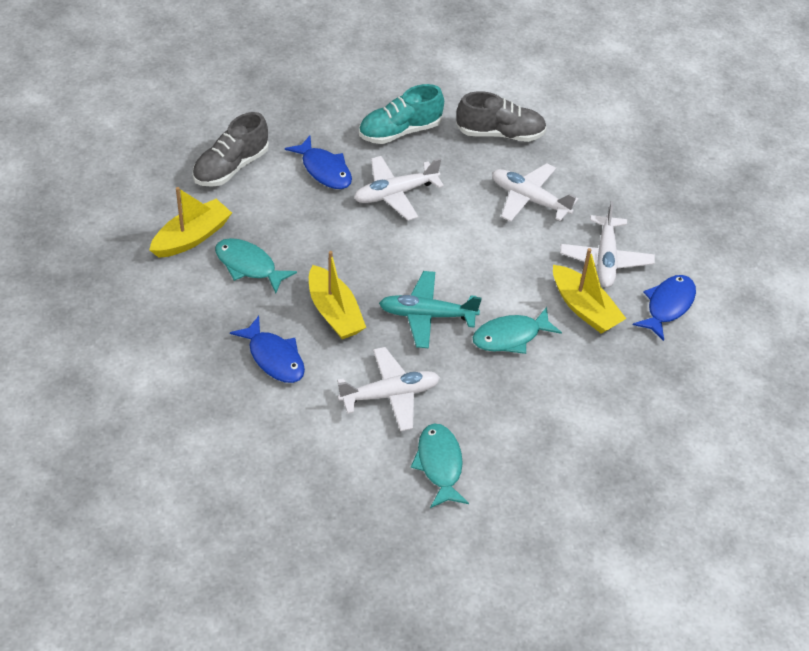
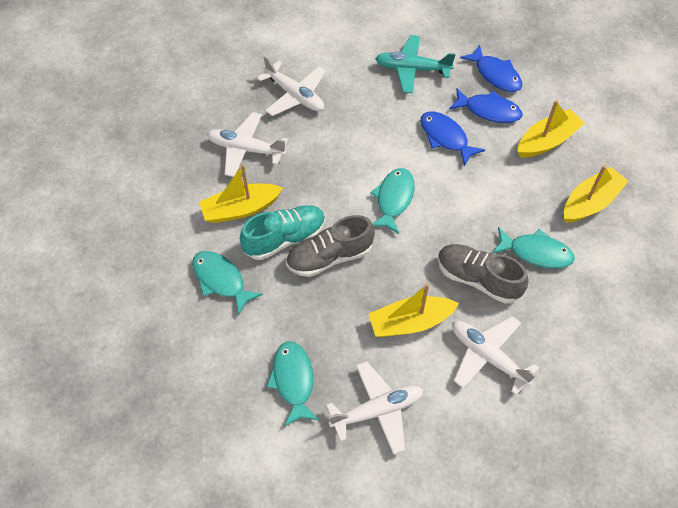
turquoise fish: [215,238,297,294] [411,423,469,508] [472,307,562,354] = 3 -> [192,251,263,315] [266,341,319,427] [370,168,415,234] [492,227,575,268] = 4
yellow boat: [149,187,232,258] [309,251,366,339] [553,248,626,333] = 3 -> [199,164,283,223] [368,284,459,337] [517,100,585,158] [564,165,629,223] = 4

